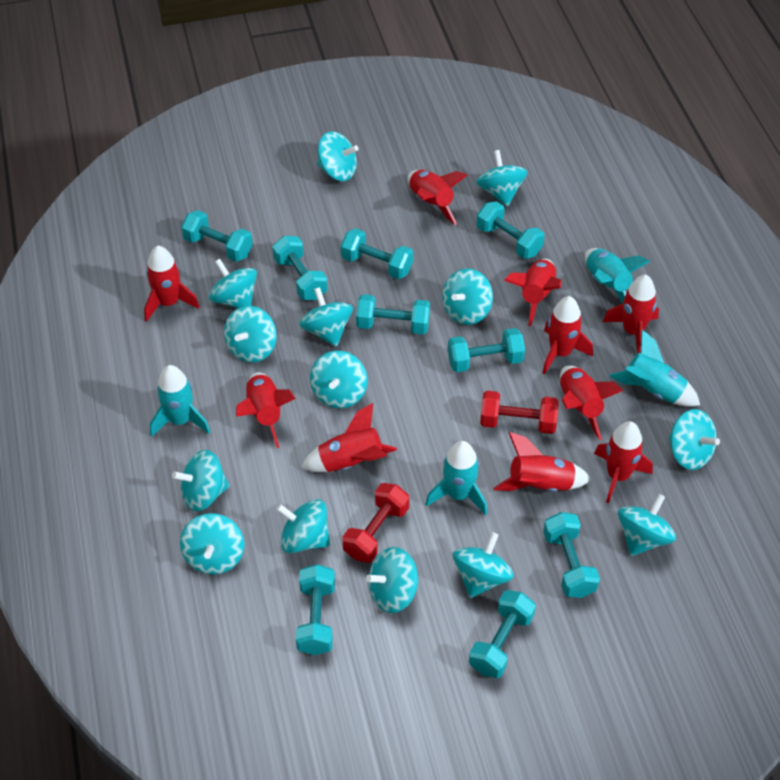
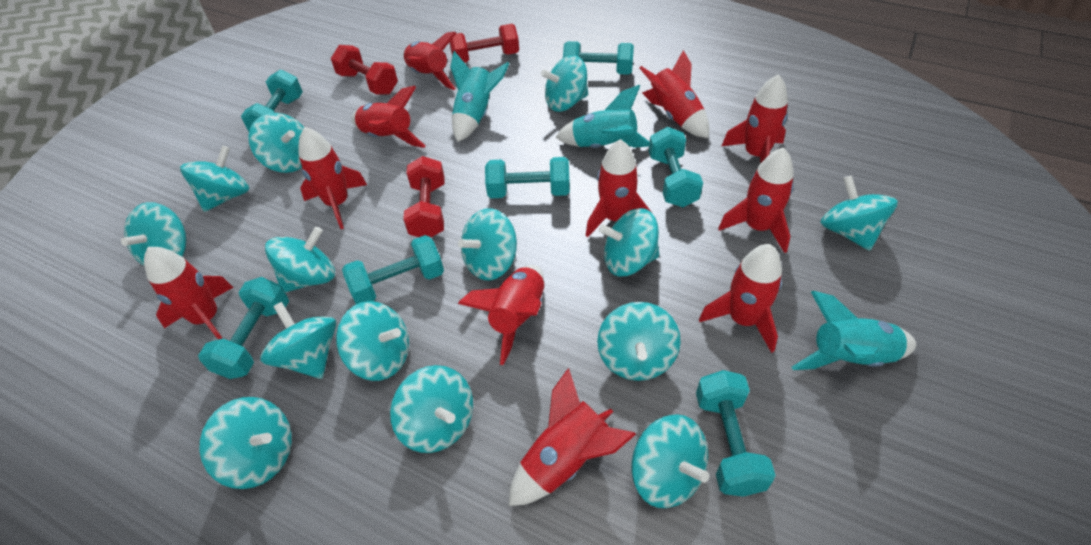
red dumbbell: [342,483,409,563] [480,391,559,434] = 2 -> [331,45,398,95] [403,156,445,237] [449,24,519,63] = 3
red rocket: [144,245,200,322] [236,372,296,448] [301,403,397,472] [408,170,467,225] [493,432,591,492] [504,259,562,326] [542,296,593,374] [560,365,623,440] [594,421,653,503] [603,275,659,353] = 10 -> [144,247,234,340] [298,127,367,229] [351,86,425,148] [403,32,456,90] [458,265,544,365] [509,368,636,506] [586,139,652,237] [640,50,709,138] [699,244,782,353] [718,147,794,253] [722,74,788,163] = 11
turquoise dumbbell: [181,210,253,262] [272,236,328,300] [296,564,335,655] [341,228,413,279] [356,294,430,335] [448,328,525,372] [469,590,536,678] [476,201,545,259] [543,512,600,598] = 9 -> [198,277,289,379] [241,70,303,131] [342,235,444,304] [485,157,570,198] [563,41,634,75] [649,127,703,207] [696,370,776,497] = 7
turquoise rocket: [150,365,210,437] [426,441,487,515] [585,248,650,303] [609,330,700,407] = 4 -> [450,51,510,142] [555,85,650,148] [792,291,916,370] = 3

